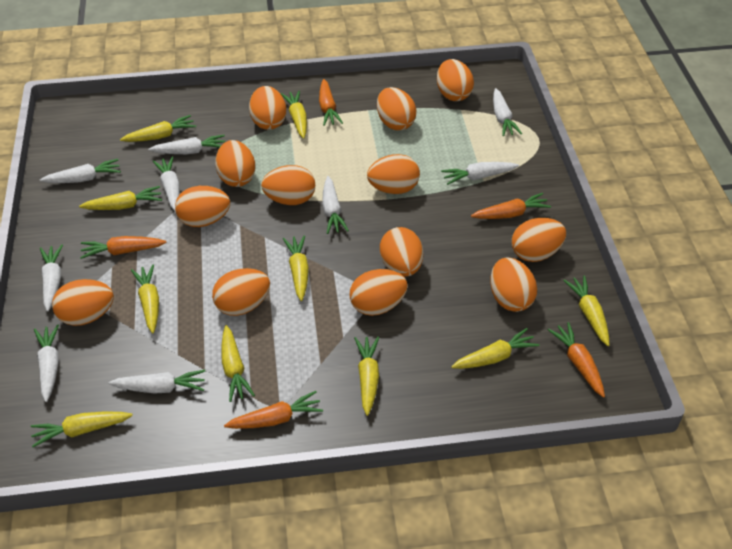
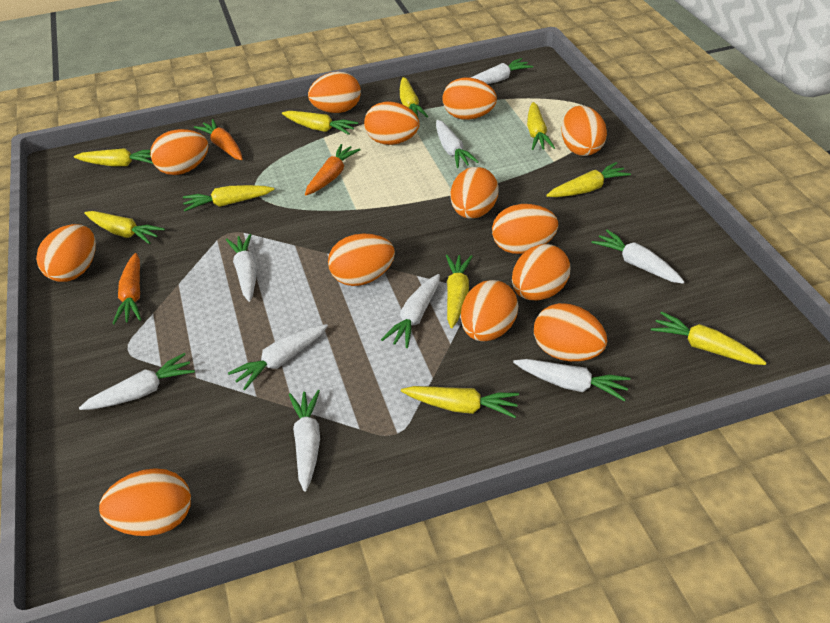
orange carrot: [80,236,167,259] [224,391,323,429] [319,79,343,126] [471,193,551,219] [548,322,605,398] = 5 -> [112,253,141,324] [194,119,243,160] [305,144,361,196] = 3

